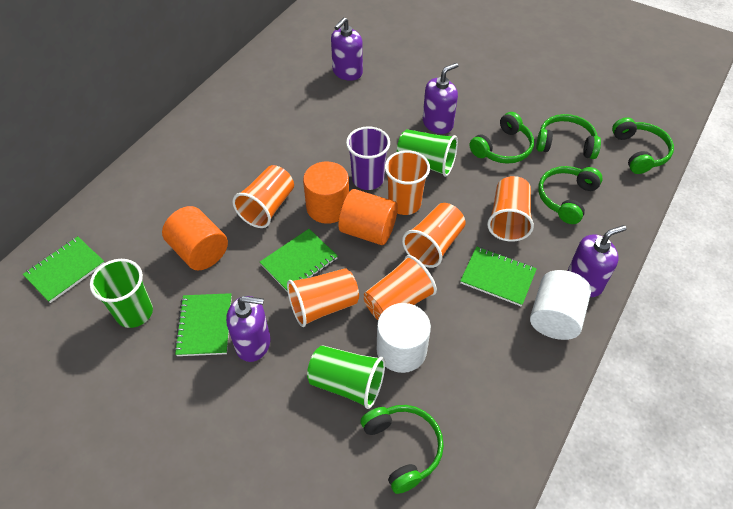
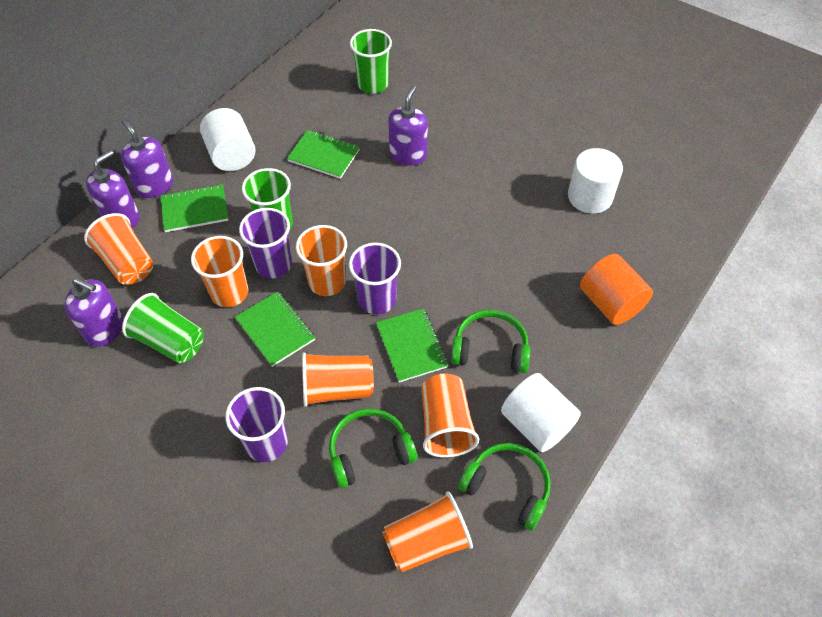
green headphones: [361,405,444,494] [469,112,534,164] [536,114,601,159] [538,166,603,224] [612,117,674,174] = 5 -> [329,409,417,488] [451,310,530,373] [458,443,551,531] = 3
orange cylinder: [162,206,228,270] [303,161,349,224] [338,189,398,245] = 3 -> [580,254,653,325] = 1
purple cup: [346,126,390,190] = 1 -> [225,387,288,462] [239,208,292,278] [349,242,401,314] = 3
white cylinder: [377,303,431,373] [530,270,591,340] = 2 -> [200,108,255,171] [501,373,581,452] [568,148,623,214] = 3

